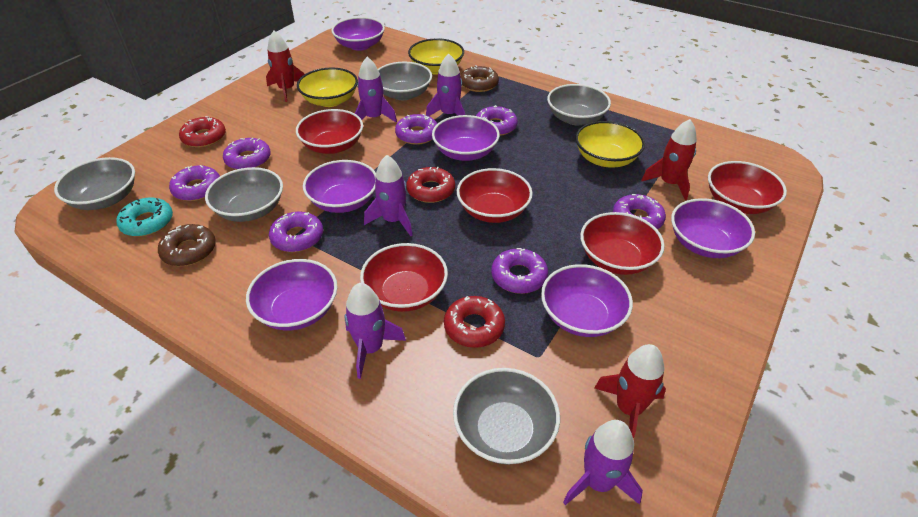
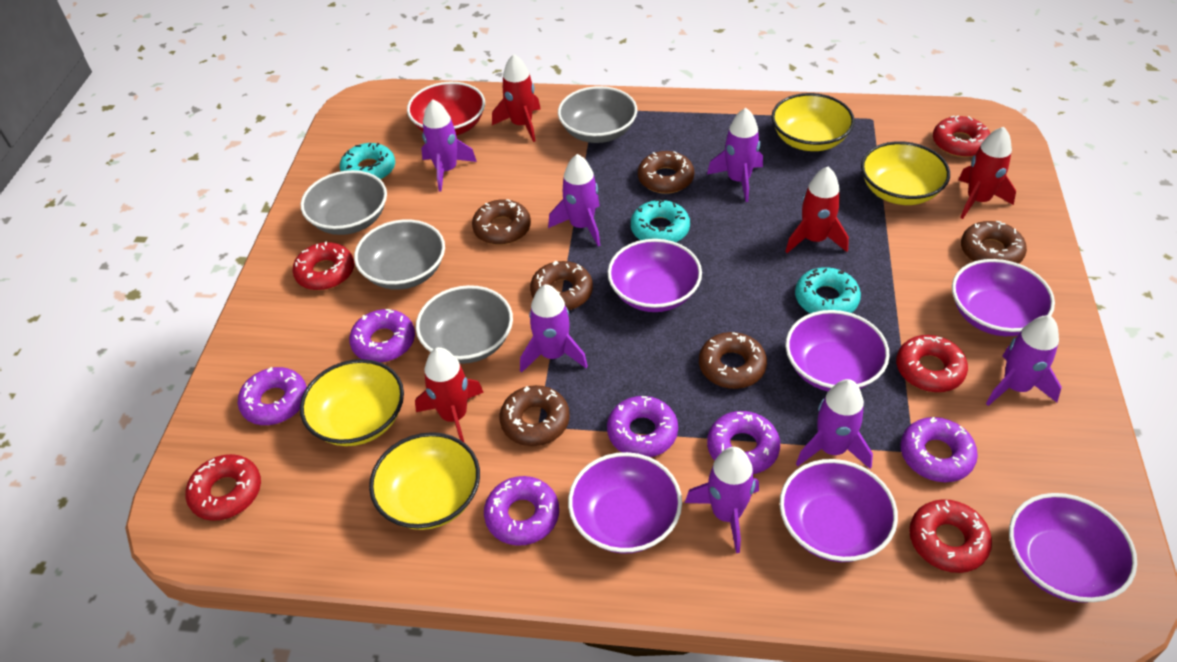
brown donut: [158,224,216,266] [460,65,499,92] = 2 -> [472,199,531,245] [499,385,570,446] [530,261,593,310] [638,151,694,194] [699,332,767,389] [961,221,1027,264] = 6
grey bowl: [54,157,135,210] [205,167,283,222] [378,62,432,100] [453,368,560,465] [547,84,611,125] = 5 -> [301,170,387,235] [354,220,445,290] [416,285,513,364] [558,86,637,143] = 4
purple donut: [169,165,220,201] [223,138,271,170] [269,212,323,252] [395,114,437,145] [476,105,518,136] [491,248,548,294] [613,194,666,229] = 7 -> [238,367,307,425] [349,309,415,363] [484,476,559,546] [607,396,678,457] [707,411,780,474] [900,417,978,482] = 6
purple rocket: [344,283,406,379] [355,57,397,122] [364,155,413,236] [426,54,465,116] [563,420,643,505] = 5 -> [421,99,477,192] [520,284,588,373] [548,154,600,246] [685,447,759,553] [707,108,763,202] [796,379,873,469] [986,315,1062,406] = 7
red bowl: [296,109,363,154] [360,243,448,312] [457,168,533,223] [580,212,665,275] [708,161,787,214] = 5 -> [407,82,485,136] = 1
red donut: [179,116,226,148] [406,167,455,203] [444,296,505,348] = 3 -> [186,454,261,521] [292,241,354,290] [896,335,968,392] [909,499,992,573] [933,116,990,157] = 5
red rocket: [266,31,304,102] [594,344,666,439] [641,119,697,200] = 3 -> [415,347,484,443] [492,54,541,142] [785,167,849,253] [958,127,1016,219] = 4
turquoise donut: [116,198,173,237] = 1 -> [340,143,395,180] [631,199,690,242] [795,267,861,314] = 3
yellow bowl: [297,68,358,107] [408,38,464,75] [575,121,645,168] = 3 -> [300,359,404,446] [369,432,480,530] [771,93,855,151] [861,141,950,205] = 4

